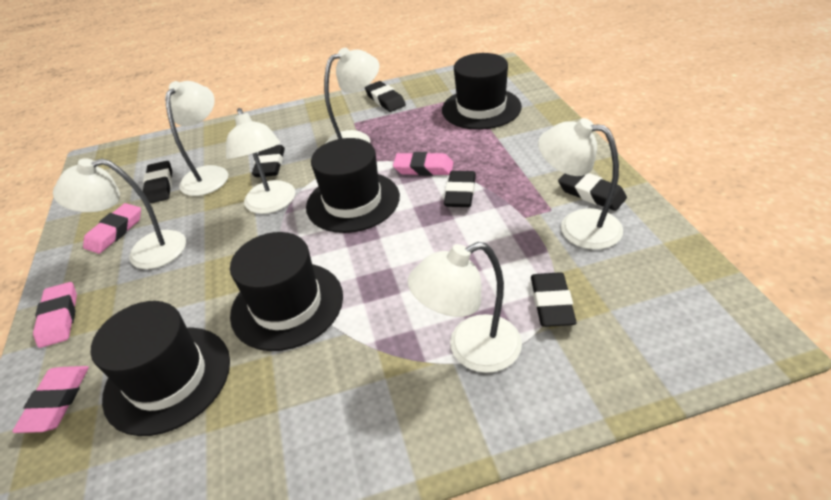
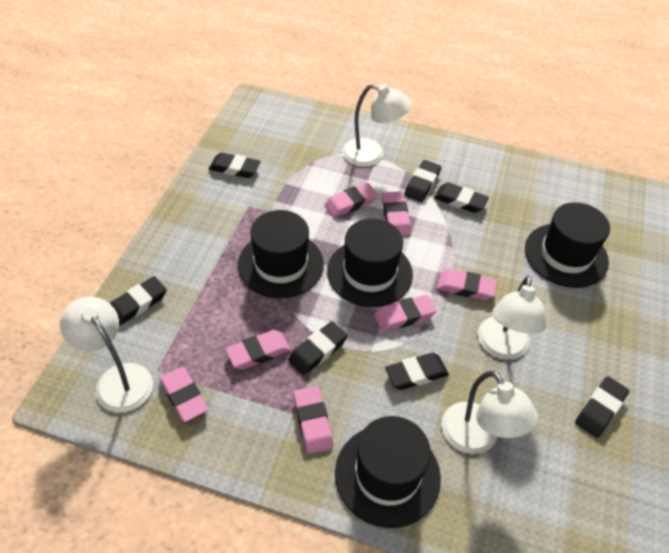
black eraser: [143,161,172,203] [252,145,285,177] [365,81,406,112] [444,171,476,207] [531,272,577,327] [558,173,627,211] = 6 -> [110,276,167,326] [209,152,261,178] [288,321,348,375] [385,353,449,390] [404,160,441,202] [434,183,489,213] [575,376,629,438] = 7
pink eraser: [12,366,89,433] [33,282,77,348] [83,203,141,254] [393,152,454,176] = 4 -> [160,367,208,422] [225,330,291,370] [293,386,333,454] [325,183,378,217] [374,295,436,332] [382,191,411,235] [437,269,497,300] = 7
white lamp: [53,158,186,269] [165,81,228,196] [226,108,295,214] [324,48,379,144] [408,242,522,373] [538,118,623,249] = 6 -> [60,297,153,412] [342,84,411,167] [441,371,538,454] [478,275,547,360] = 4

